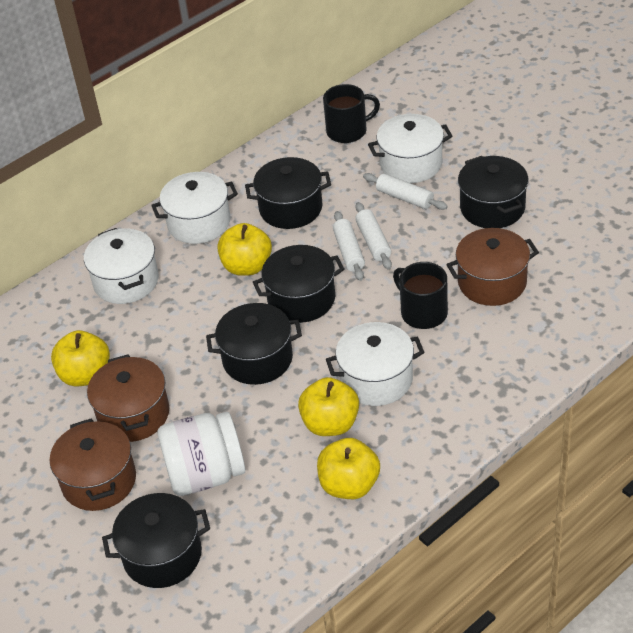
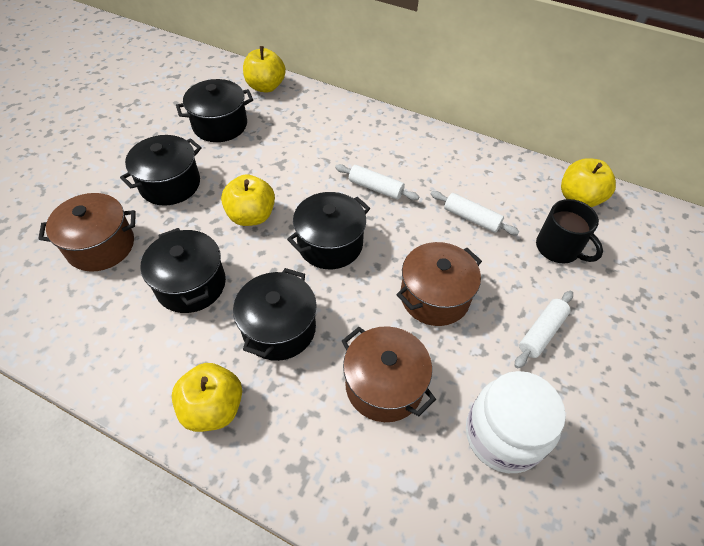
black mug: [323,84,380,143] [393,262,448,329] = 2 -> [536,199,603,263] = 1
white pot: [84,228,159,304] [151,172,238,244] [326,322,424,406] [368,114,453,183] = 4 -> none = 0

